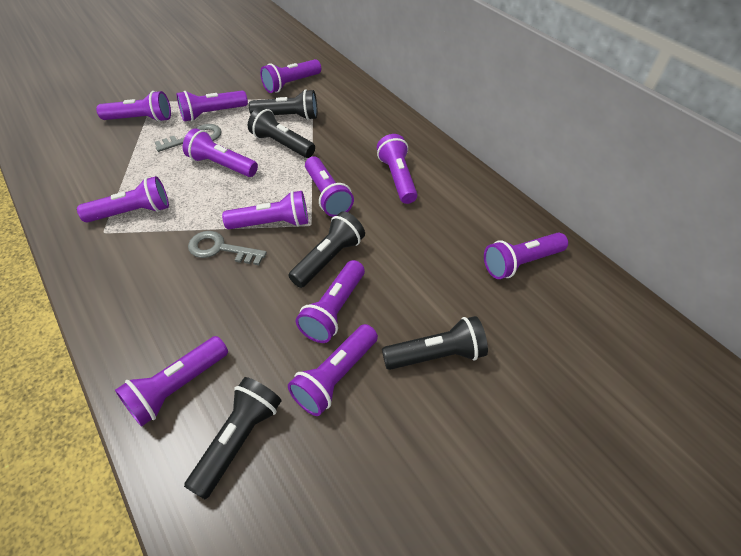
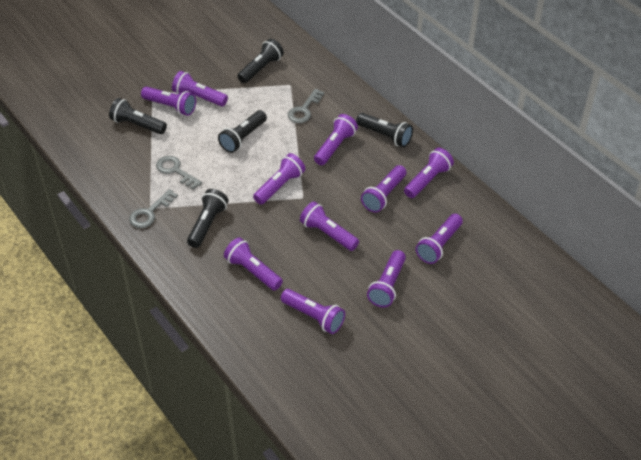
grey key: [155,124,222,152] [188,231,267,265] = 2 -> [129,189,178,228] [156,156,202,190] [288,89,324,123] = 3
purple flashlight: [77,176,169,223] [96,91,171,122] [115,336,228,427] [176,90,248,122] [183,128,258,177] [222,191,308,229] [260,59,321,93] [288,324,378,416] [296,260,365,343] [305,156,354,217] [377,134,417,204] [484,233,568,279] = 12 -> [141,87,196,116] [172,71,228,106] [224,237,283,291] [253,153,305,205] [281,289,345,334] [300,201,359,251] [314,114,358,165] [361,165,406,213] [367,250,406,307] [404,148,454,198] [415,214,463,264] = 11

